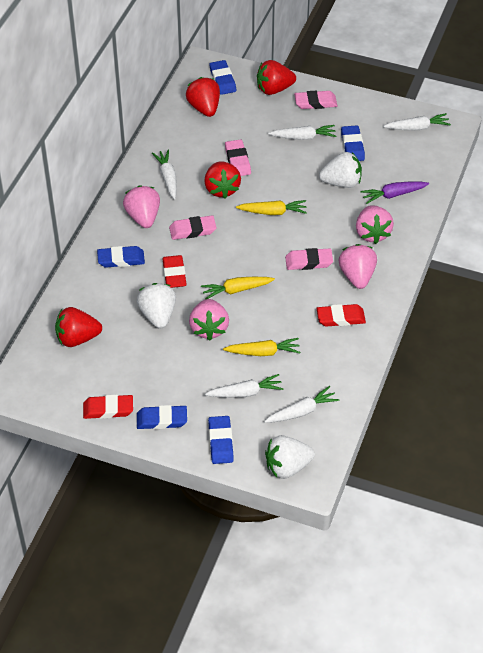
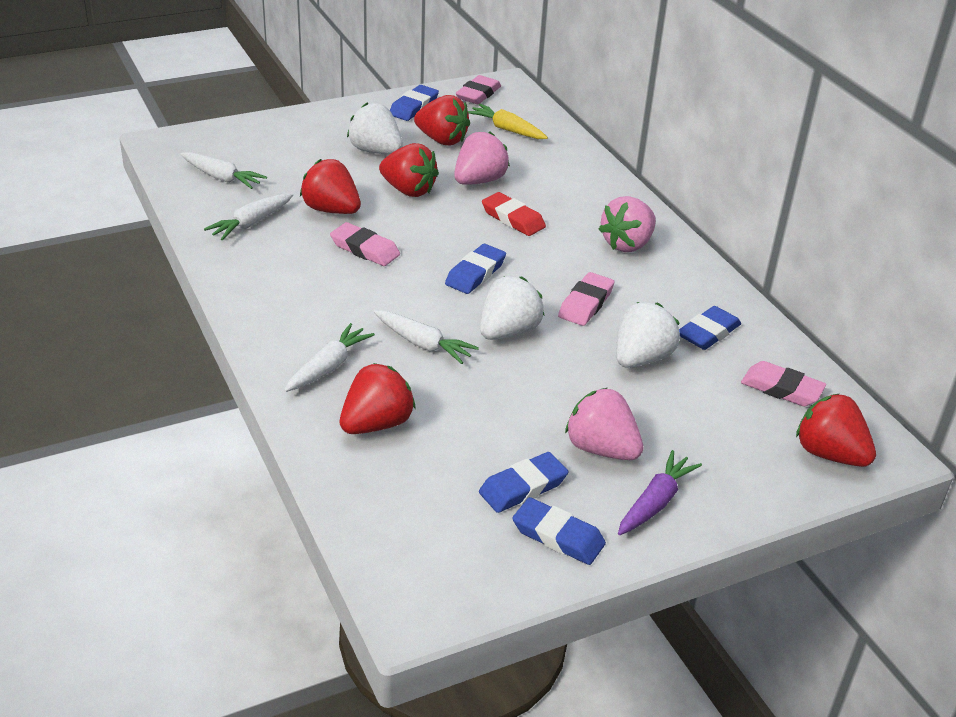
pink strawberry: [123,185,160,228] [189,299,229,340] [339,244,377,289] [356,205,394,244] = 4 -> [454,131,510,185] [565,388,643,460] [599,196,656,252] = 3
red eraser: [83,395,133,419] [163,255,187,288] [317,304,366,327] = 3 -> [482,192,546,236] = 1
red strawberry: [55,307,102,347] [186,77,220,117] [204,162,241,198] [257,60,296,95] = 4 -> [300,159,361,214] [340,363,416,434] [379,143,439,197] [414,95,470,146] [796,393,876,467] = 5
white carrot: [152,150,177,200] [205,374,284,398] [264,386,339,423] [268,125,336,140] [383,113,451,131] = 5 -> [180,152,267,189] [204,193,293,240] [284,323,375,392] [374,310,479,364] = 4
yellow carrot: [201,277,275,299] [223,338,300,356] [236,200,307,215] = 3 -> [468,104,548,139] = 1

